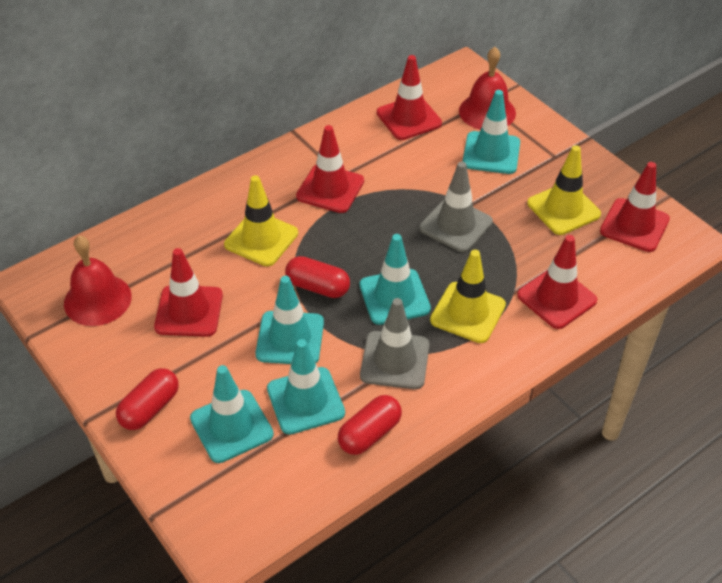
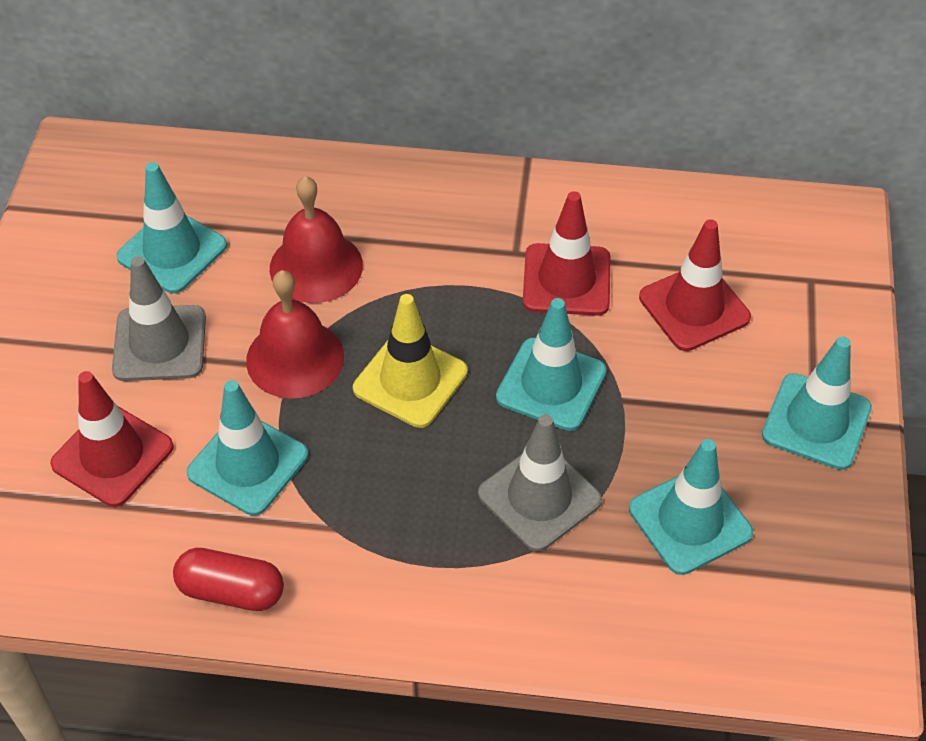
red capsule: [116,368,179,430] [285,256,350,298] [338,395,402,455] = 3 -> [173,548,284,611] = 1
red traffic cone: [154,248,223,337] [296,125,364,213] [377,55,442,140] [517,235,597,329] [600,162,670,252] = 5 -> [50,371,174,507] [523,191,610,316] [639,219,751,351] = 3
yellow traffic cone: [224,175,298,266] [430,250,506,343] [527,145,601,235] = 3 -> [353,294,468,428] = 1

